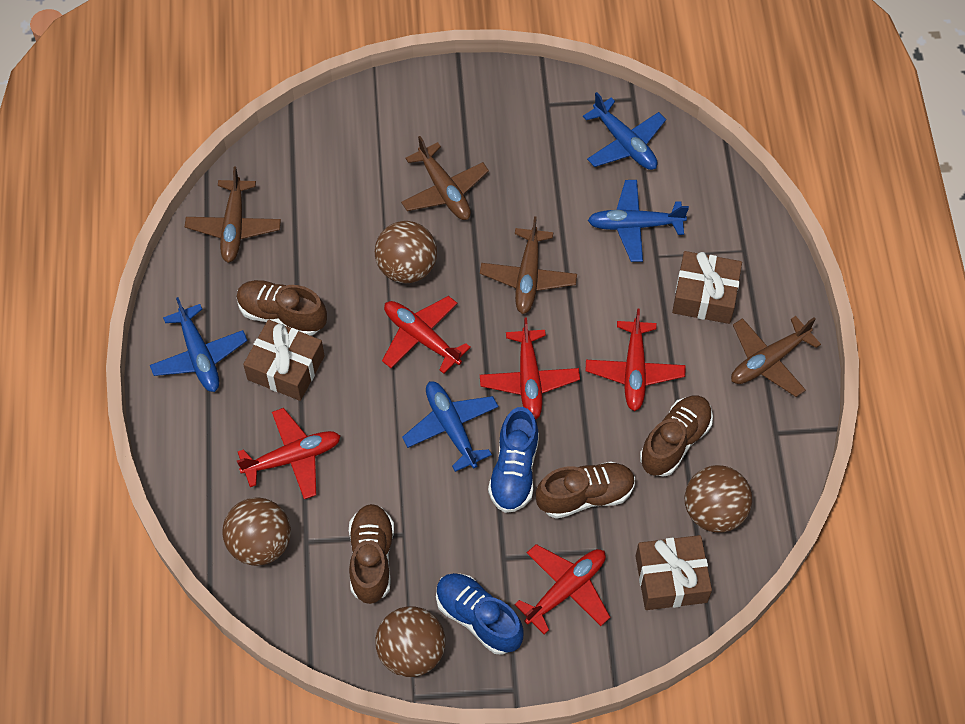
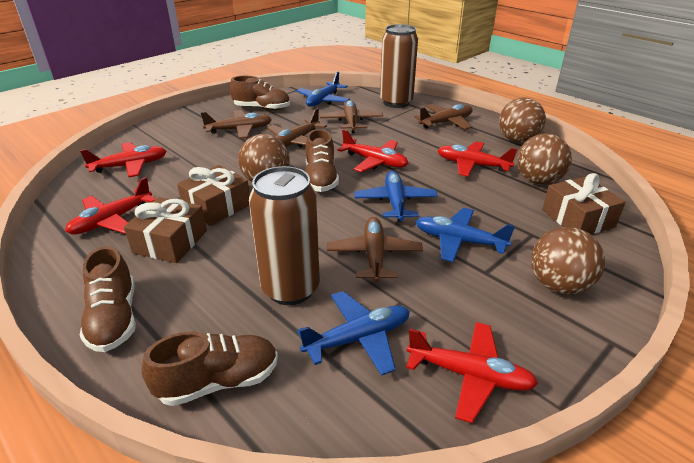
blue shoe: [436,573,524,655] [488,407,539,513] = 2 -> none = 0
brown can: none = 0 -> [249,166,320,305] [380,24,418,108] = 2
brown plane: [185,166,281,263] [401,136,489,220] [480,216,577,314] [731,316,821,397] = 4 -> [200,110,272,139] [267,108,327,148] [319,100,383,133] [327,217,423,283] [414,104,473,129] = 5

